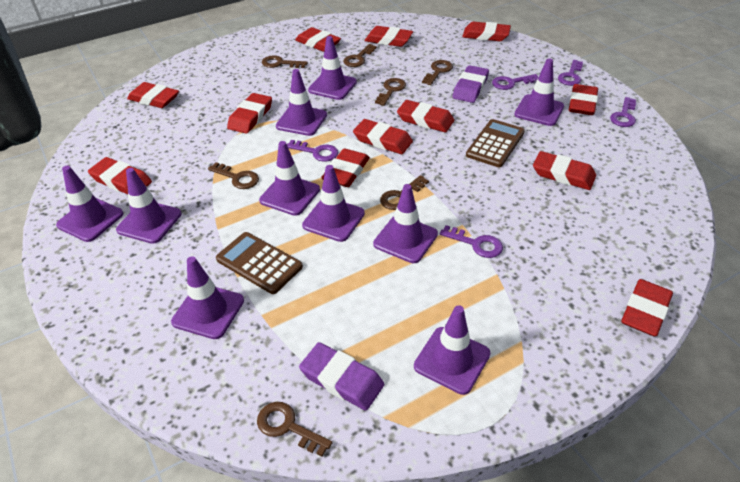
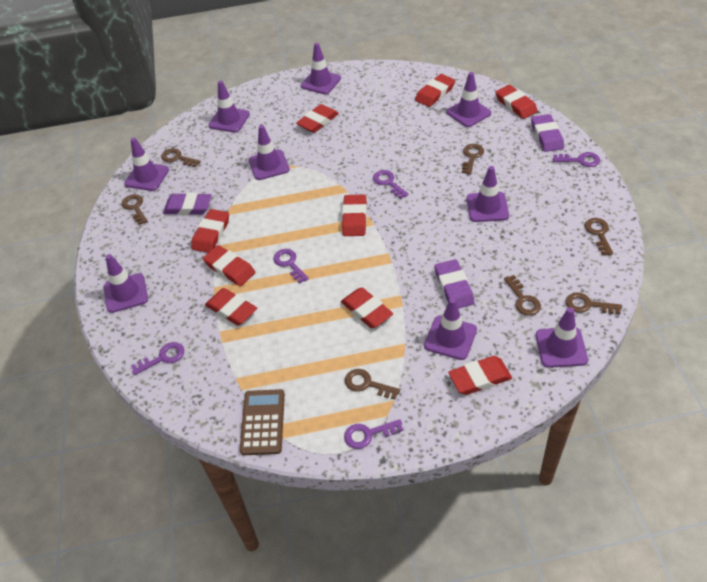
brown calculator: [216,232,303,294] [466,119,525,167] = 2 -> [240,389,285,455] = 1
purple eraser: [299,342,385,411] [453,65,489,103] = 2 -> [163,193,211,215] [435,259,474,309] [531,114,564,152] = 3
purple traffic cone: [56,165,124,242] [116,168,181,244] [171,256,244,339] [259,141,320,216] [276,69,327,136] [302,165,365,242] [308,36,357,100] [373,184,438,263] [414,305,490,395] [514,59,564,126] = 10 -> [104,254,148,313] [125,137,169,191] [209,80,250,133] [249,125,290,180] [301,43,341,94] [424,298,477,360] [447,72,491,127] [467,166,509,222] [536,307,588,368] = 9
red eraser: [88,157,152,194] [127,82,179,108] [227,93,272,134] [295,27,341,52] [321,149,370,187] [353,119,413,154] [365,26,413,47] [397,100,454,132] [462,22,511,41] [533,151,596,190] [569,84,598,115] [621,279,673,337] = 12 -> [191,209,229,253] [203,245,255,286] [205,288,257,326] [296,104,339,133] [341,287,393,328] [342,195,367,236] [415,74,455,107] [448,356,512,395] [495,85,538,119] = 9

